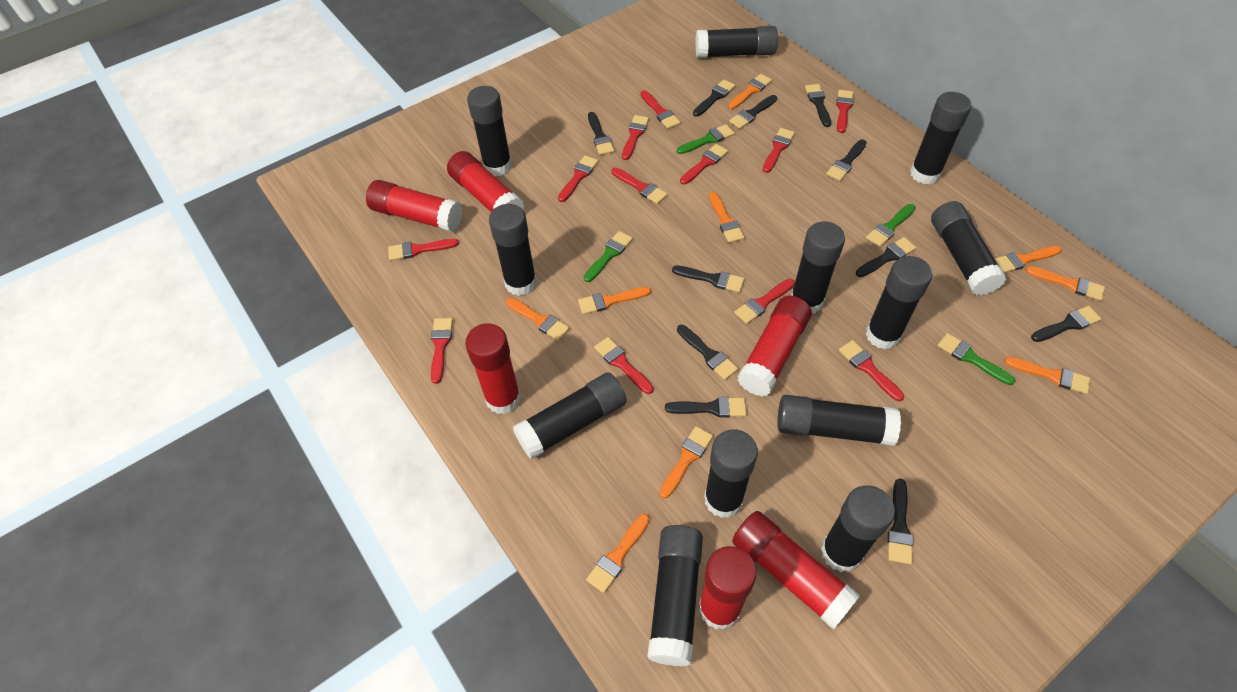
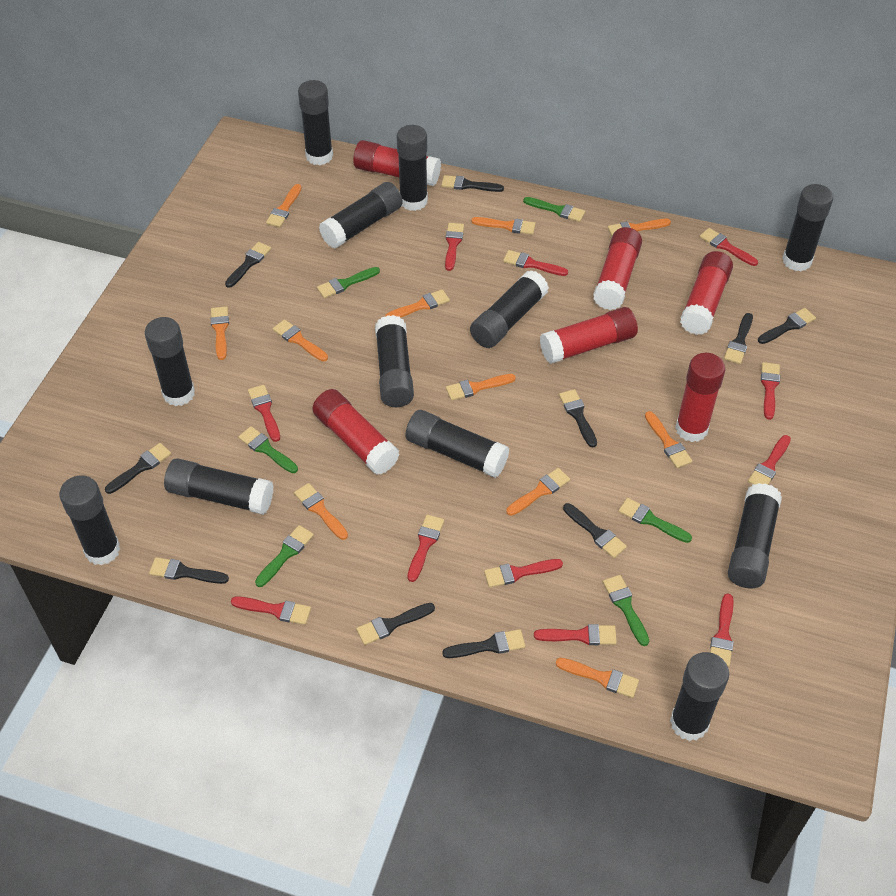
black brush: [588,112,614,155] [665,397,746,417] [672,265,744,293] [677,325,738,380] [693,79,736,116] [729,95,777,129] [805,84,831,127] [826,139,867,181] [856,237,916,277] [888,479,913,565] [1031,306,1101,342] = 11 -> [105,443,171,494] [149,557,229,584] [225,242,271,288] [356,603,435,645] [441,175,504,192] [442,629,525,658] [559,389,597,448] [563,503,627,558] [724,313,753,364] [758,308,816,344] = 10
green brush: [584,231,633,282] [677,124,735,154] [866,204,916,247] [937,333,1015,385] = 4 -> [238,426,298,473] [255,525,314,587] [317,267,380,298] [523,197,585,222] [603,575,649,646] [619,498,692,543] = 6
orange brush: [506,298,570,341] [578,287,651,315] [586,514,650,593] [659,426,713,498] [709,192,745,243] [728,74,772,109] [995,246,1061,273] [1004,357,1090,394] [1025,266,1105,301] = 9 -> [211,306,229,360] [266,184,301,227] [273,319,328,362] [294,483,348,540] [385,289,450,318] [446,374,516,401] [471,217,536,235] [506,468,570,516] [556,658,639,698] [608,219,671,236] [645,411,692,468] = 11
red brush: [388,239,459,261] [431,318,453,384] [558,155,598,202] [594,337,653,394] [612,168,668,204] [622,115,649,160] [641,90,680,129] [680,144,728,185] [734,279,795,324] [763,128,795,173] [836,90,854,133] [839,340,904,401] = 12 -> [231,596,311,625] [248,385,280,442] [407,515,444,582] [445,223,464,271] [484,559,563,587] [503,250,568,276] [534,624,617,645] [700,228,758,266] [710,593,734,667] [748,435,791,485] [761,362,780,420] = 11

